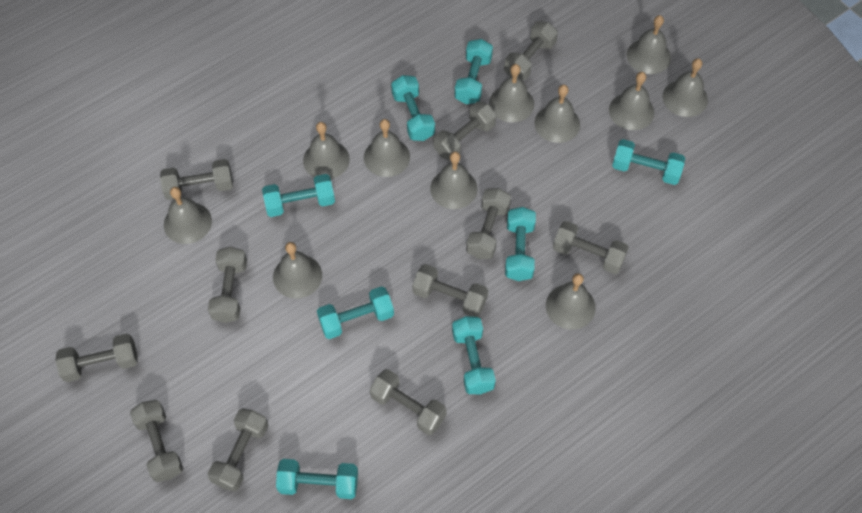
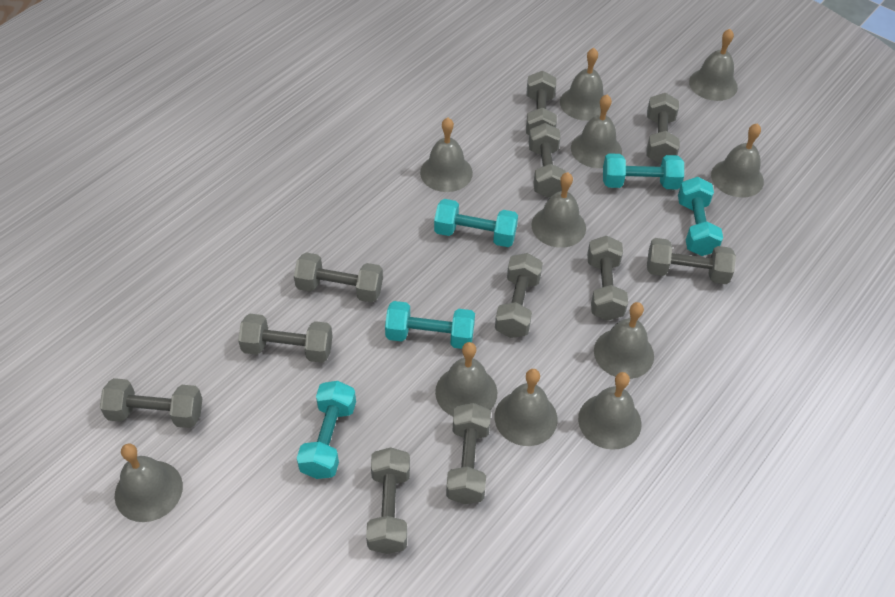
turquoise dumbbell: [262,174,335,217] [276,459,358,499] [317,286,394,339] [391,75,435,141] [452,316,496,394] [454,39,493,104] [505,207,536,281] [612,139,685,185] = 8 -> [297,381,356,479] [385,301,475,349] [434,199,518,247] [603,153,684,190] [678,177,723,256] = 5

